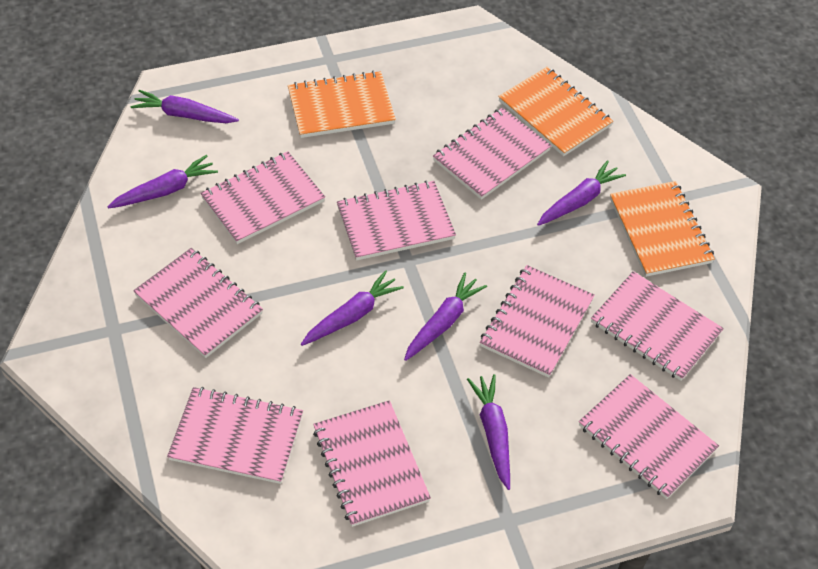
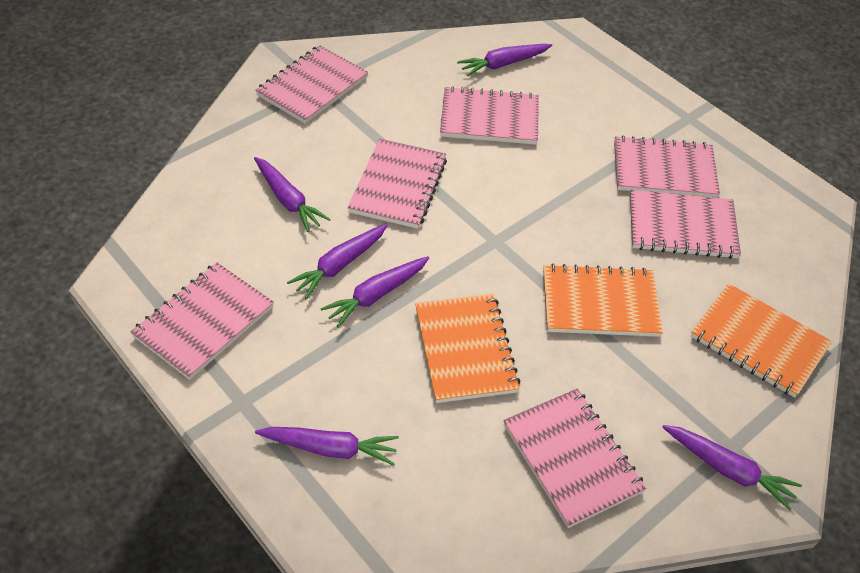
pink notebook: [133,248,263,358] [167,387,303,484] [200,151,325,244] [313,400,431,527] [337,181,456,261] [433,108,551,200] [480,265,595,378] [579,374,719,499] [591,271,724,381] = 9 -> [131,262,274,380] [255,45,368,124] [348,139,447,229] [440,86,539,145] [503,389,646,528] [614,135,720,198] [630,190,741,259] = 7

